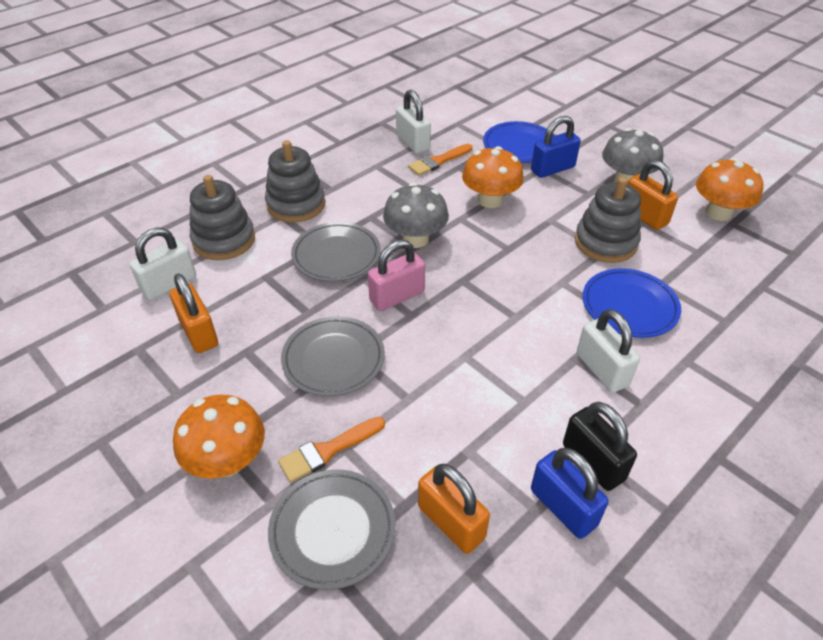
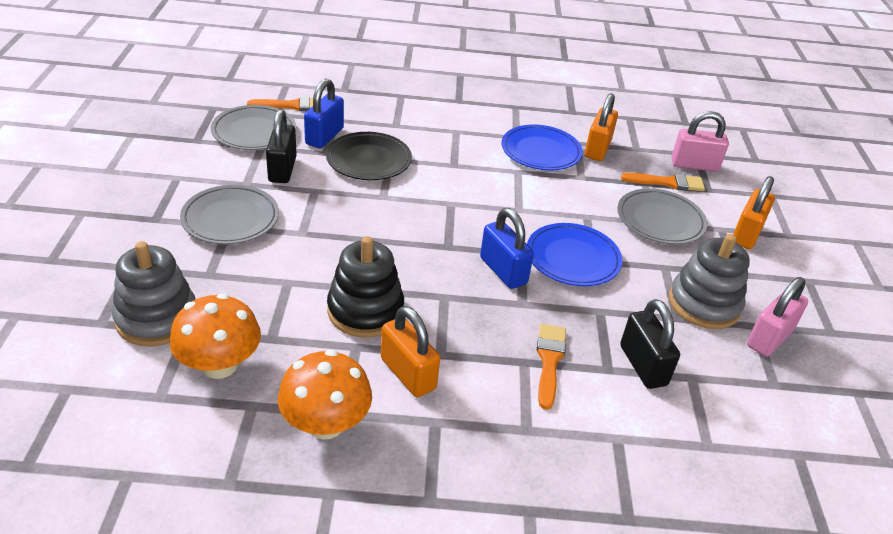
black padlock: [563,402,637,491] = 1 -> [266,109,297,183] [620,299,680,389] = 2
black plate: none = 0 -> [326,132,412,180] = 1
black stacking toy: none = 0 -> [327,236,404,337] = 1
grey mushroom: [383,183,449,248] [602,128,663,184] = 2 -> none = 0
grey stacking toy: [190,175,255,260] [265,140,325,222] [575,177,641,263] = 3 -> [112,241,196,347] [669,234,750,329] = 2
orange brush: [278,417,385,483] [408,144,472,176] = 2 -> [247,97,322,111] [537,324,566,410] [621,173,705,191] = 3
orange mushroom: [173,395,265,479] [462,146,524,208] [696,158,763,221] = 3 -> [170,294,261,379] [278,350,372,440] = 2
pink padlock: [368,240,425,311] = 1 -> [671,111,729,172] [747,277,808,357] = 2
white padlock: [130,227,196,300] [396,90,431,154] [577,309,640,393] = 3 -> none = 0

